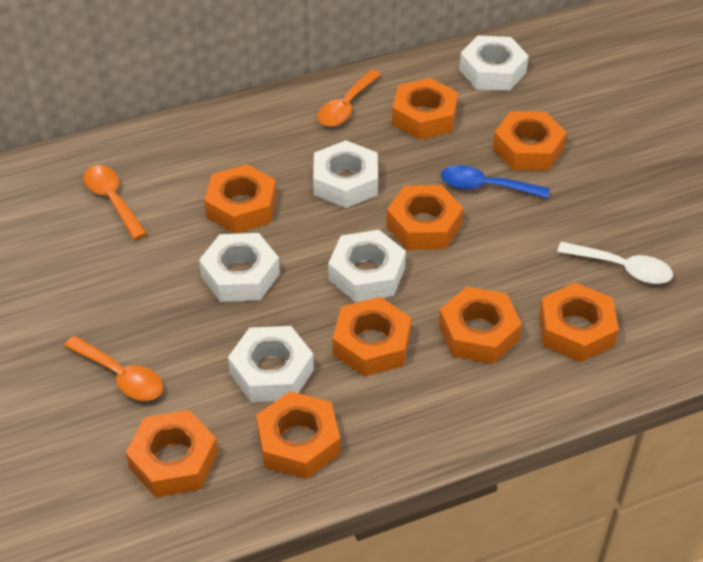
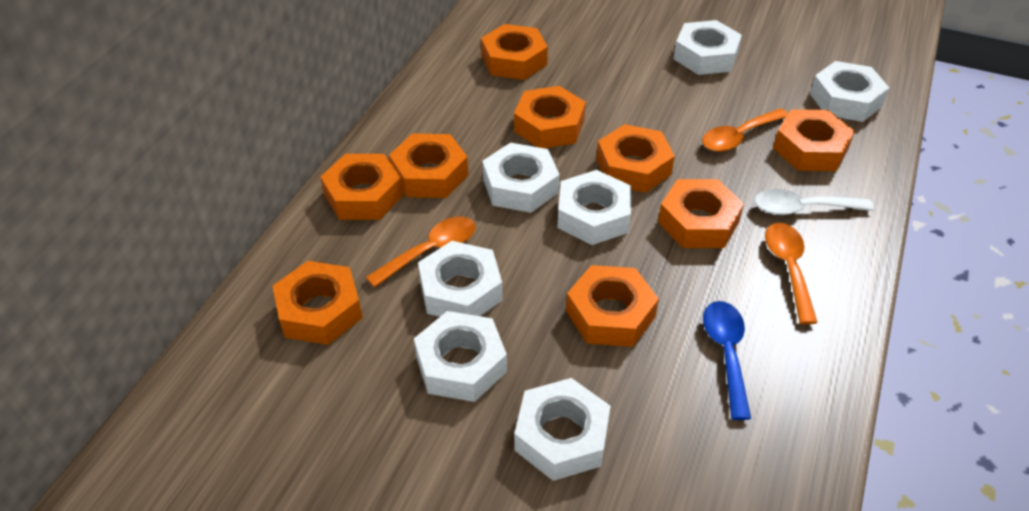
white nut: [199,233,280,302] [228,326,314,402] [313,140,378,208] [328,230,406,302] [459,36,529,91] = 5 -> [414,311,507,402] [418,241,502,317] [482,142,560,213] [514,378,611,481] [557,170,631,245] [674,20,742,75] [810,61,889,122] = 7

